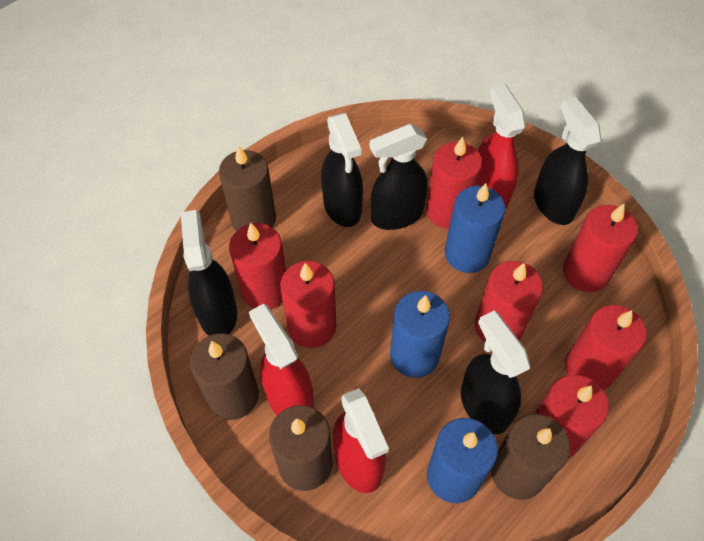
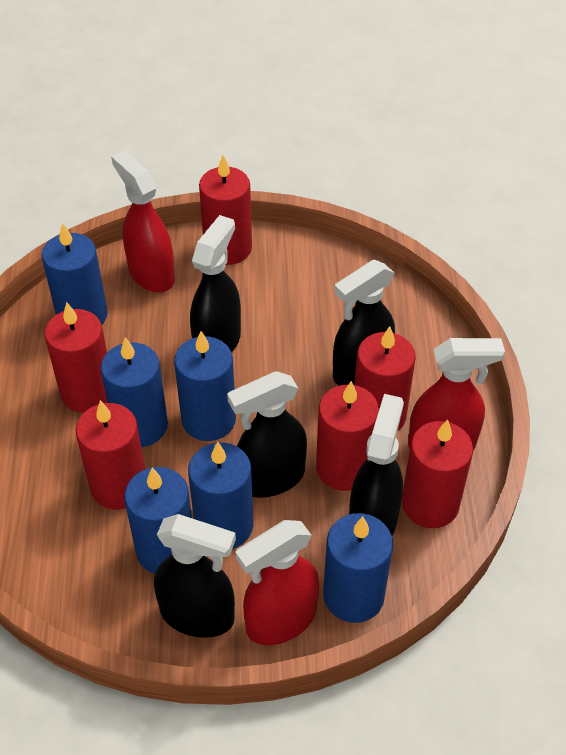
blue candle: [390,291,450,378] [427,418,498,503] [445,183,505,273] = 3 -> [42,223,108,325] [101,337,168,447] [124,467,192,574] [174,331,236,441] [188,441,253,549] [323,513,393,623] = 6
brown candle: [190,333,259,420] [219,145,276,231] [269,405,332,491] [491,414,570,500] = 4 -> none = 0
red candle: [229,223,286,309] [280,261,336,348] [426,137,482,229] [475,261,543,342] [534,375,609,459] [563,204,638,292] [565,305,647,390] = 7 -> [45,302,107,413] [75,400,145,510] [199,155,252,265] [316,381,379,491] [354,326,416,431] [402,419,473,528] = 6

